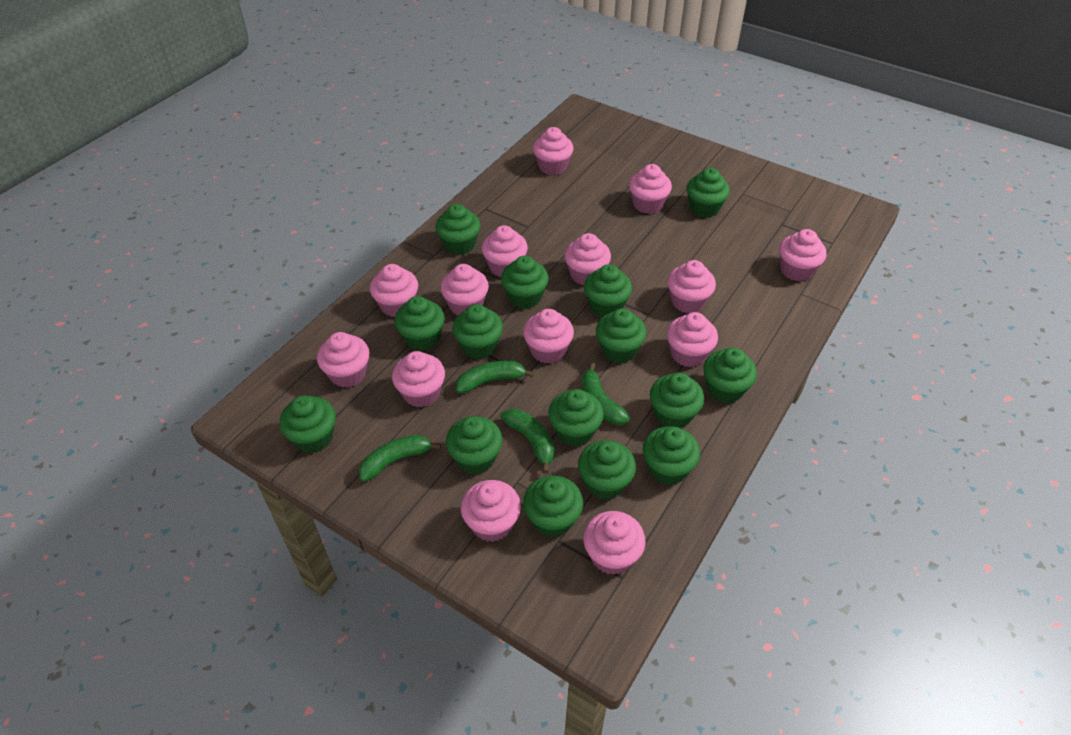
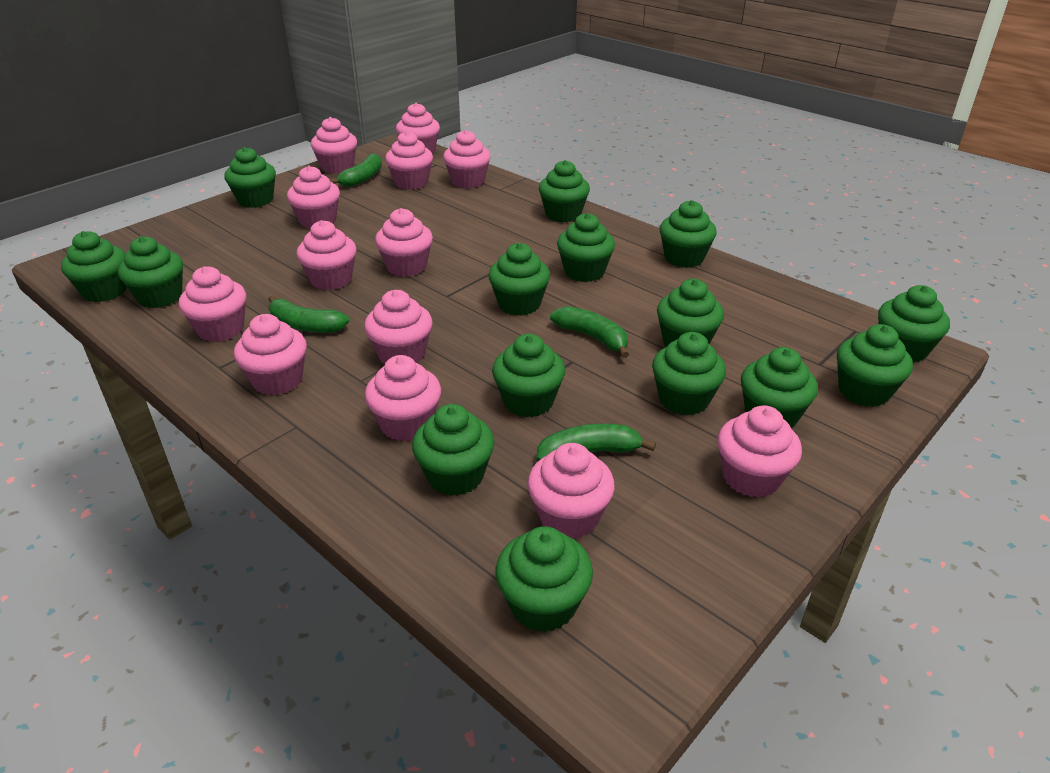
pink cupcake: [317,332,370,388] [370,264,418,317] [392,351,445,407] [440,264,489,315] [461,480,521,542] [482,225,528,277] [523,309,574,364] [533,127,574,175] [564,233,611,285] [583,511,646,575] [629,164,672,214] [667,260,716,313] [667,312,718,367] [779,229,827,281] = 14 -> [179,267,246,342] [234,314,307,395] [287,166,340,229] [297,220,357,290] [311,117,357,174] [364,290,433,363] [365,355,441,442] [375,208,433,277] [385,131,433,190] [396,103,440,154] [443,130,491,188] [527,443,615,539] [718,405,802,498] = 13

